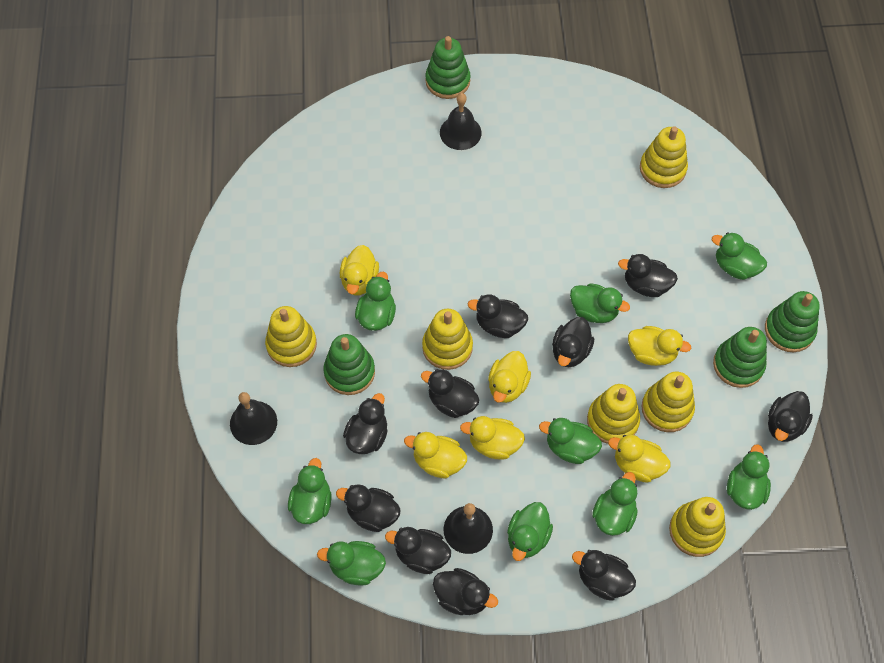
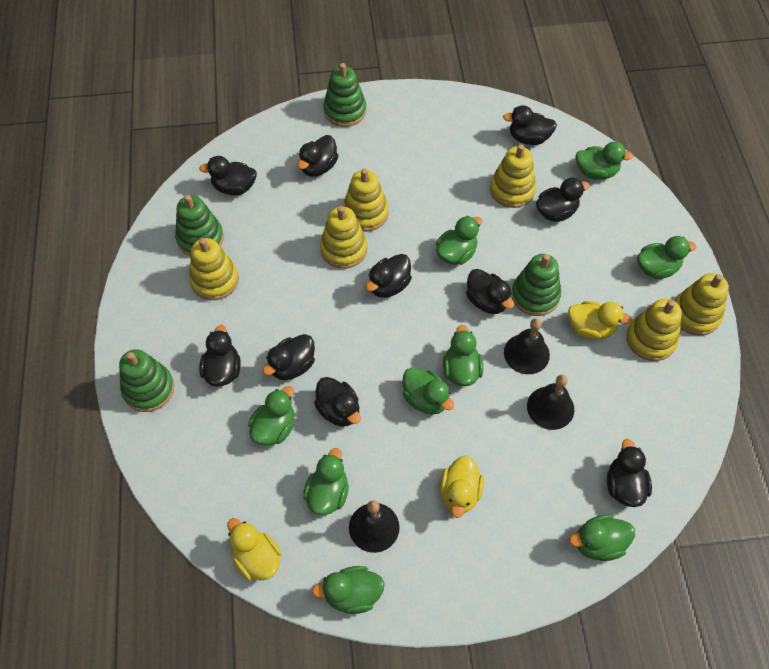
yellow duck: [340,245,379,296] [404,432,467,478] [460,416,525,460] [488,351,531,403] [608,435,671,483] [628,326,691,366] = 6 -> [227,518,282,581] [440,456,484,518] [568,301,632,339] = 3

